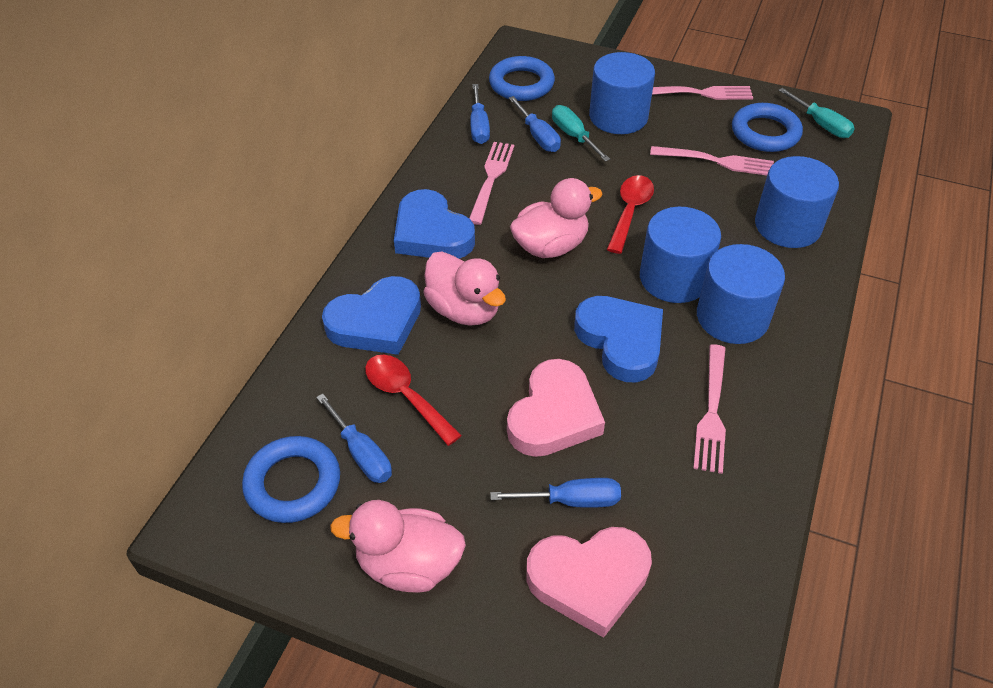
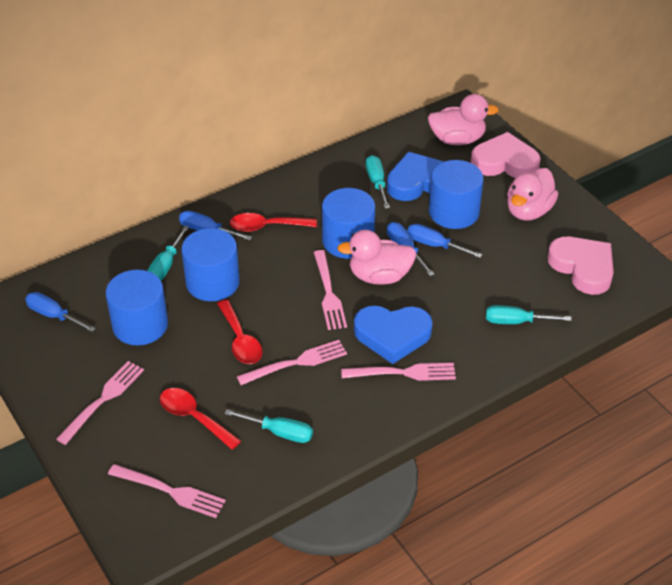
blue heart: [322,276,421,355] [394,189,475,258] [574,296,663,382] = 3 -> [354,306,433,364] [387,152,444,201] = 2
blue ring: [242,436,340,523] [489,56,555,101] [732,103,803,152] = 3 -> none = 0
pink fork: [469,142,515,225] [650,146,774,176] [652,86,753,100] [693,344,726,474] = 4 -> [56,361,144,445] [108,464,226,518] [237,340,347,385] [314,250,347,330] [341,363,456,381] = 5
red spoon: [365,355,462,446] [607,175,654,254] = 2 -> [160,388,241,450] [217,300,262,364] [230,213,317,232] = 3
turquoise screwdriver: [552,105,610,162] [778,88,855,138] = 2 -> [147,226,189,281] [225,409,313,443] [366,155,390,209] [486,305,572,324] = 4

